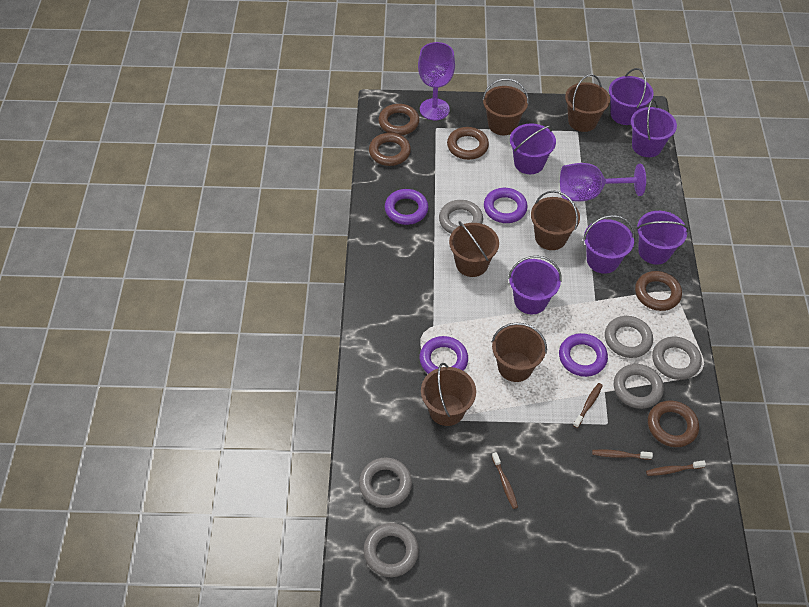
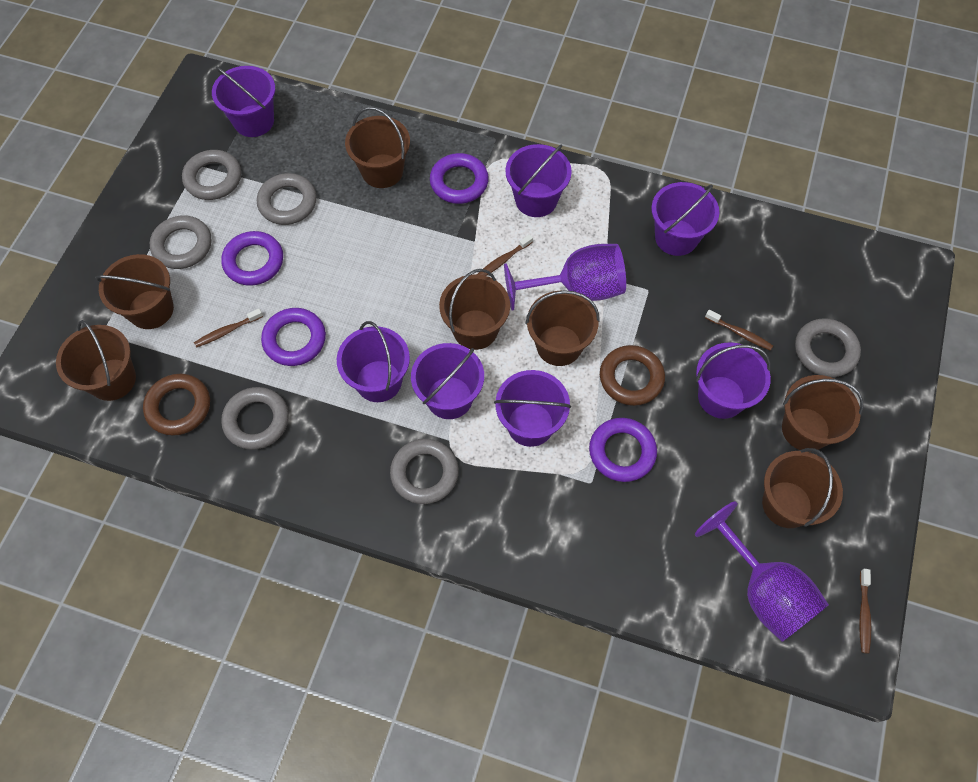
brown bucket: [421,363,476,426] [449,221,499,277] [483,78,529,135] [492,322,547,382] [531,190,580,250] [565,74,610,132] = 6 -> [56,320,136,401] [95,254,174,329] [345,107,410,188] [439,269,510,350] [526,290,600,366] [762,448,843,528] [782,375,864,452] = 7
brown ring: [369,133,411,166] [379,104,419,135] [447,127,489,160] [635,271,682,311] [648,400,699,447] = 5 -> [143,374,210,436] [600,345,665,406] = 2
purple bucket: [508,256,562,314] [510,123,556,174] [583,215,635,274] [609,68,654,125] [631,99,677,157] [636,211,689,264] = 6 -> [212,66,275,137] [337,321,410,402] [411,343,484,419] [494,370,571,447] [505,144,572,217] [651,182,719,256] [696,342,771,419] = 7

